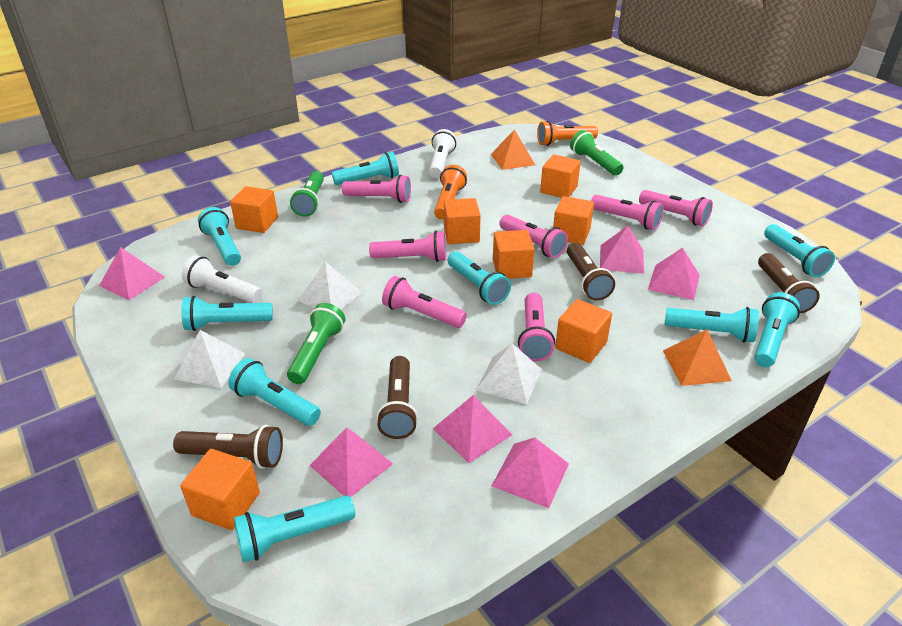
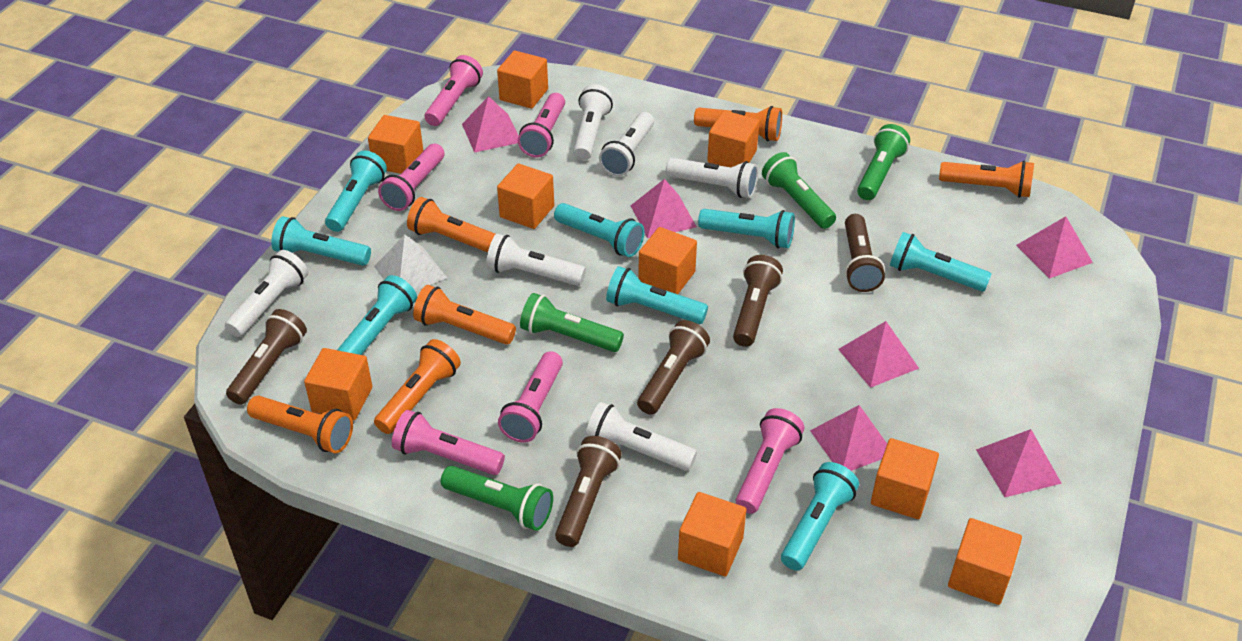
brown flashlight: [173,425,283,469] [376,356,418,439] [567,243,615,300] [758,253,820,313] = 4 -> [226,309,307,405] [555,436,622,547] [637,320,710,415] [733,255,783,347] [845,214,885,292] = 5
green flashlight: [287,303,345,384] [290,171,324,217] [570,130,624,176] = 3 -> [441,466,553,531] [520,293,624,352] [762,152,836,229] [857,124,910,200] = 4
orange cube: [180,449,260,530] [230,186,278,233] [444,198,481,244] [493,230,535,279] [540,154,581,198] [553,196,594,245] [555,299,612,363] = 7 -> [304,348,372,420] [368,115,423,174] [497,51,548,109] [497,164,554,229] [638,227,697,294] [678,492,746,576] [707,110,760,167] [871,438,939,519] [948,518,1022,605] = 9
orange flashlight: [434,165,467,219] [537,121,598,146] = 2 -> [247,396,353,453] [374,339,461,434] [407,197,496,252] [413,285,516,345] [694,106,782,142] [939,161,1034,198] = 6
orange pyramid: [491,129,535,170] [663,329,732,386] = 2 -> none = 0
pink flashlight: [342,175,411,203] [369,231,446,262] [382,276,467,328] [499,215,568,258] [518,293,555,361] [591,195,664,230] [639,190,713,226] = 7 -> [378,144,444,211] [392,410,505,475] [425,55,483,126] [498,351,563,443] [518,93,565,158] [736,408,805,514] = 6
turquoise flashlight: [181,296,273,331] [198,207,241,266] [228,358,321,426] [234,495,355,563] [332,151,399,185] [448,251,511,305] [665,307,759,343] [754,292,800,367] [764,224,835,277] = 9 -> [271,216,371,266] [325,151,387,232] [337,275,417,355] [554,203,644,257] [606,266,708,324] [698,209,795,248] [781,462,859,571] [890,232,991,291] = 8
white flashlight: [182,255,262,303] [429,129,456,178] = 2 -> [225,250,308,337] [486,234,586,286] [573,84,613,161] [585,402,697,471] [599,112,654,176] [666,158,758,198] = 6
white pyramid: [174,330,246,388] [297,262,362,310] [476,343,542,404] = 3 -> [374,234,447,291] = 1

